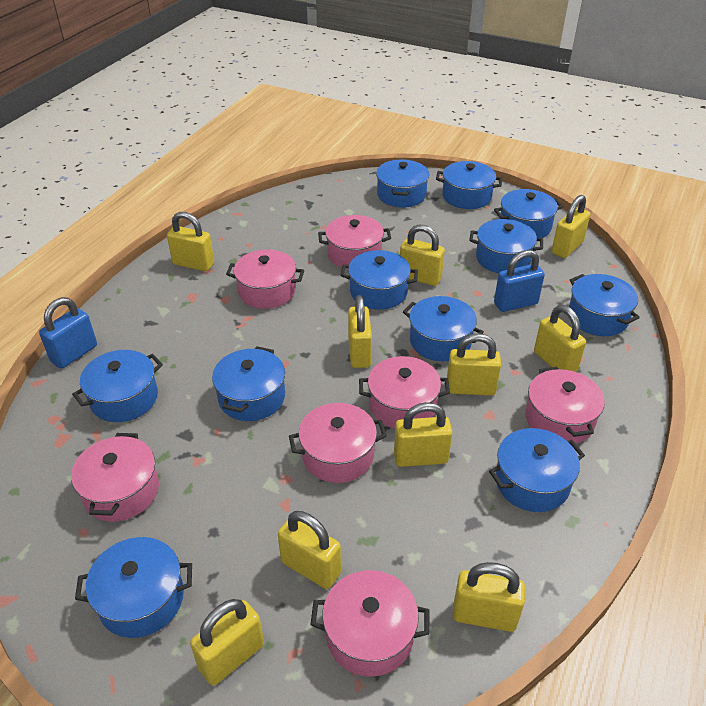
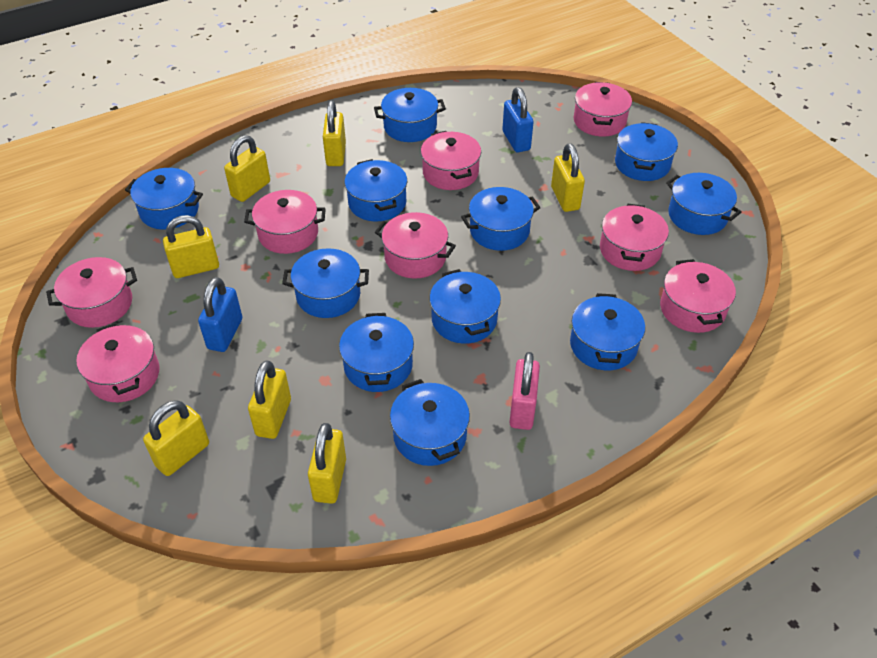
pink padlock: none = 0 -> [509,352,540,430] = 1
pink pot: [71,433,159,522] [226,250,304,309] [289,403,387,483] [310,570,429,677] [318,215,391,269] [359,356,450,429] [525,367,605,445] = 7 -> [46,257,137,328] [76,323,160,402] [244,190,326,254] [375,212,456,278] [421,131,481,190] [574,82,632,137] [600,204,669,271] [660,259,736,333] = 8
yellow padlock: [167,212,214,271] [190,599,264,686] [278,511,341,589] [348,295,372,368] [394,402,452,467] [400,225,445,286] [447,333,501,396] [453,562,525,632] [534,305,586,372] [552,195,590,258] = 10 -> [143,400,209,476] [163,215,219,278] [224,135,270,202] [248,361,291,439] [308,423,346,504] [323,101,346,166] [551,143,585,212] = 7

